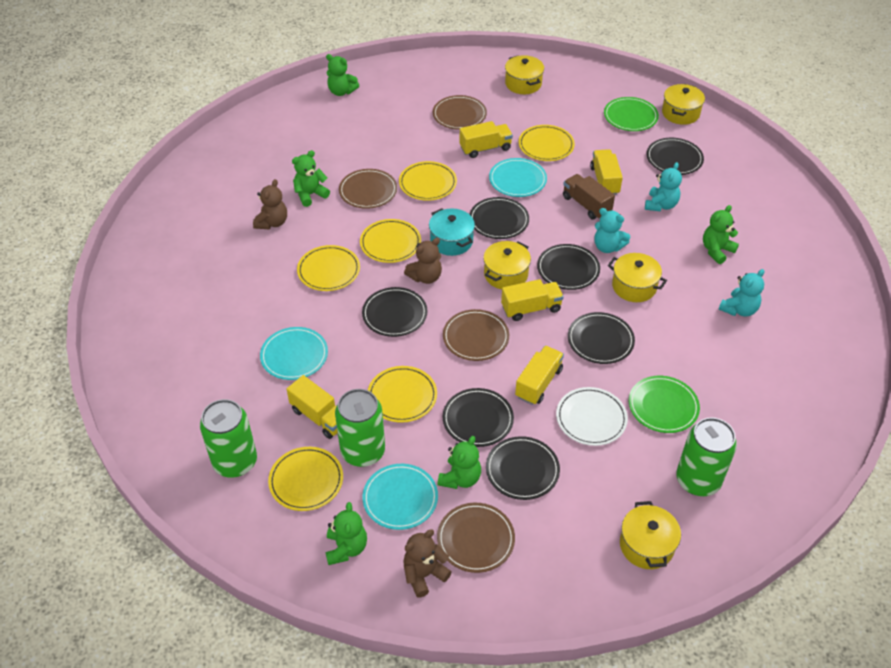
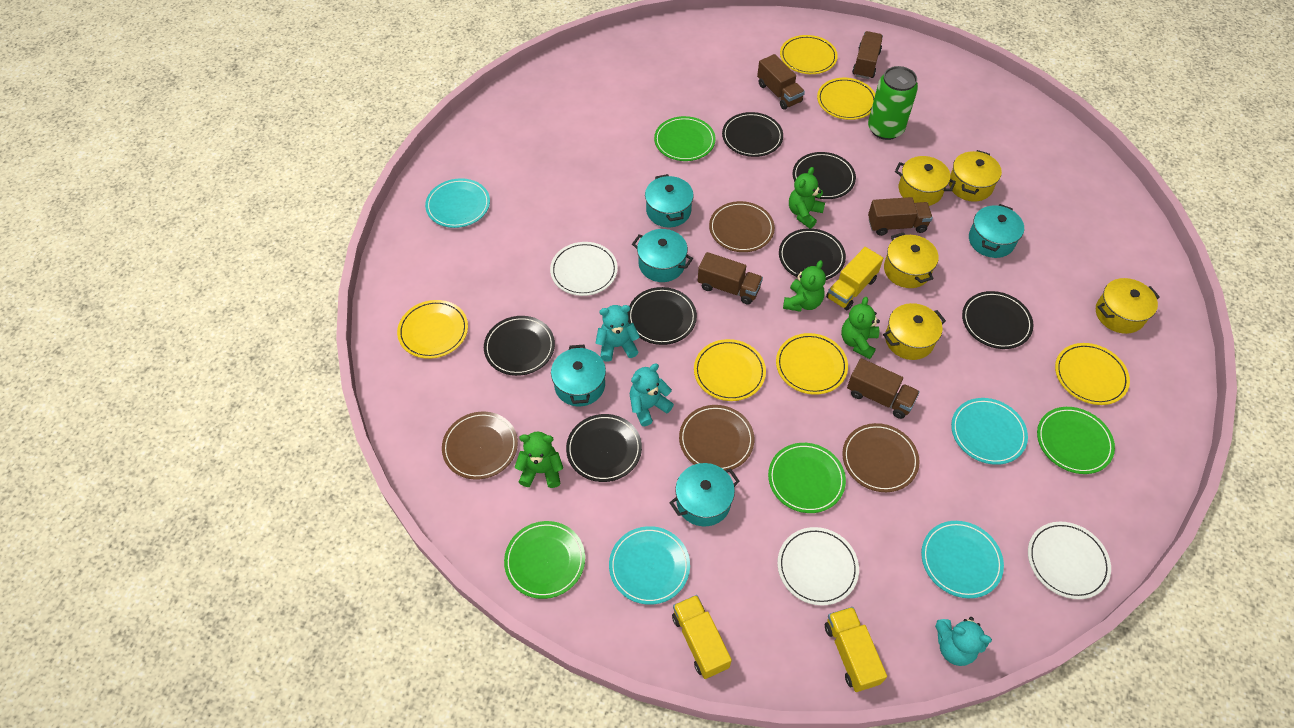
brown teddy bear: [253,179,287,229] [403,529,452,598] [404,238,442,284] = 3 -> none = 0
brown truck: [563,174,615,219] = 1 -> [698,252,763,305] [757,54,805,110] [847,358,920,419] [852,31,883,79] [868,197,933,236] = 5
green can: [200,399,257,478] [335,389,385,467] [676,417,737,496] = 3 -> [868,66,918,140] = 1
green plate: [604,97,659,131] [629,376,700,433] = 2 -> [504,521,585,599] [654,116,716,161] [768,443,846,513] [1037,407,1115,474] = 4
green teddy bear: [292,150,330,207] [325,502,367,565] [326,54,359,96] [438,436,481,489] [703,205,739,264] = 5 -> [515,432,563,488] [783,260,826,312] [789,167,825,228] [841,297,880,359] = 4
turquoise plate: [260,327,328,380] [362,464,438,530] [489,158,547,197] = 3 -> [425,178,490,228] [609,526,690,605] [921,521,1004,598] [951,398,1028,465] = 4
turquoise pot: [429,208,475,256] = 1 -> [551,345,606,406] [632,229,693,282] [645,174,694,227] [670,463,740,526] [969,204,1024,258] = 5
white plate: [556,387,628,446] = 1 -> [550,242,618,296] [777,527,859,606] [1028,522,1111,599] = 3
yellow truck: [287,375,338,439] [459,121,513,158] [501,279,564,321] [515,346,564,405] [590,149,623,195] = 5 -> [672,595,732,679] [825,607,887,692] [826,247,883,310] = 3

